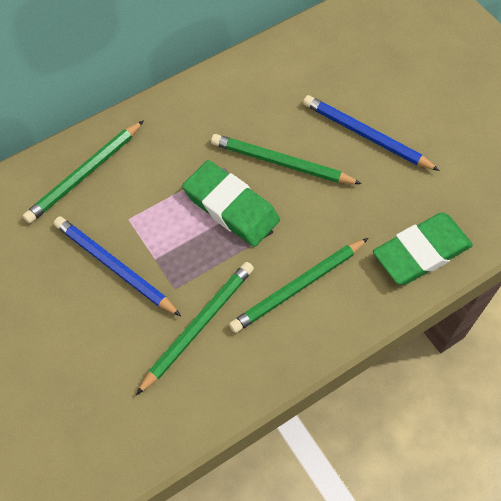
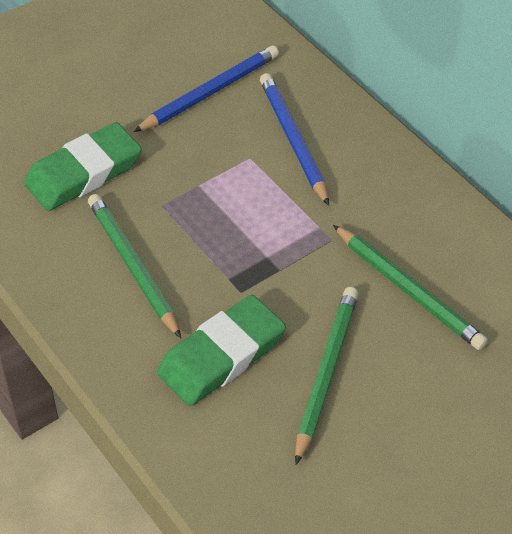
green pencil: [23,120,144,223] [136,262,254,395] [211,134,362,184] [229,238,368,333] = 4 -> [88,194,181,338] [295,287,358,465] [333,225,488,350] = 3

